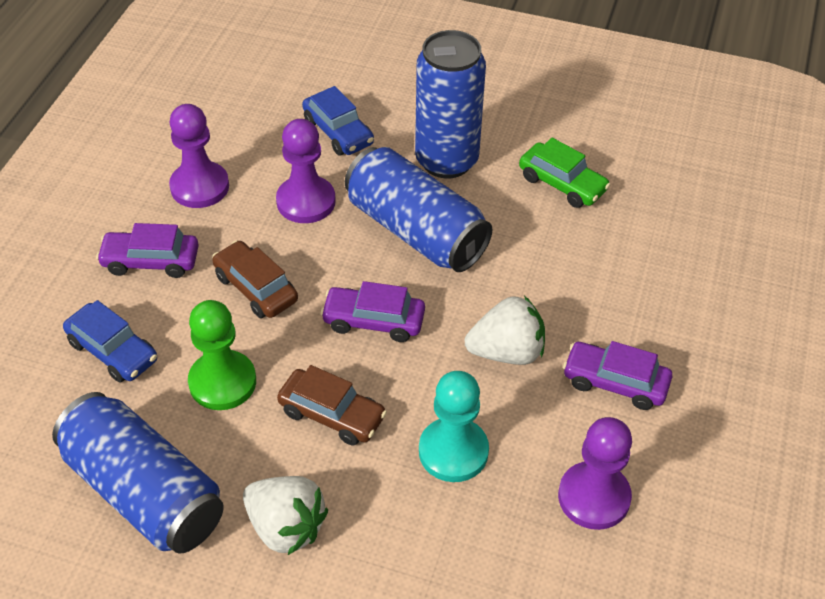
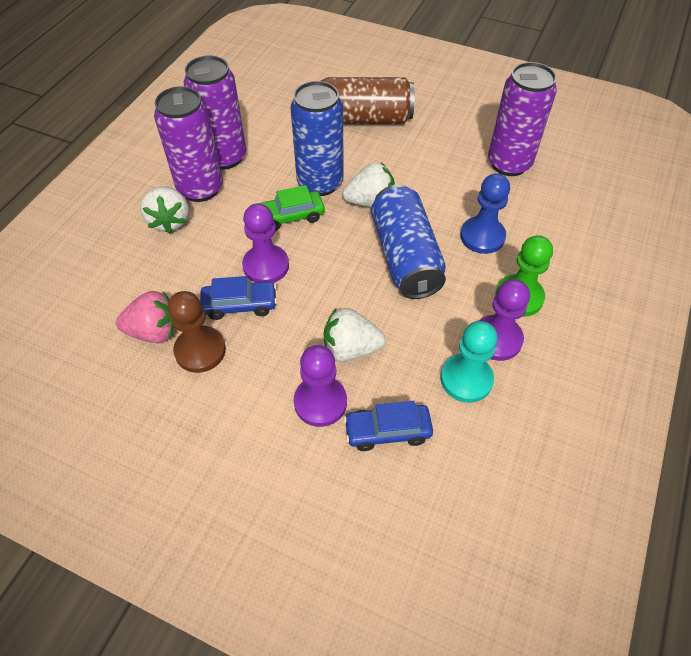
blue can: [52,392,224,554] [345,147,492,272] [415,30,486,178] = 3 -> [290,81,343,196] [371,185,446,299] = 2
blue pawn: none = 0 -> [460,173,510,254] = 1
brown can: none = 0 -> [321,77,415,124] = 1
brown car: [212,240,298,318] [277,365,387,445] = 2 -> none = 0
brown pawn: none = 0 -> [168,291,226,373] = 1
pink strawberry: none = 0 -> [116,291,176,343] = 1
purple can: none = 0 -> [154,86,223,202] [184,56,246,170] [488,62,557,176] = 3
purple car: [96,223,199,278] [320,281,425,342] [563,341,672,410] = 3 -> none = 0
white strawberry: [243,476,328,555] [465,296,545,365] = 2 -> [140,186,189,233] [323,308,386,362] [343,163,395,207] = 3

